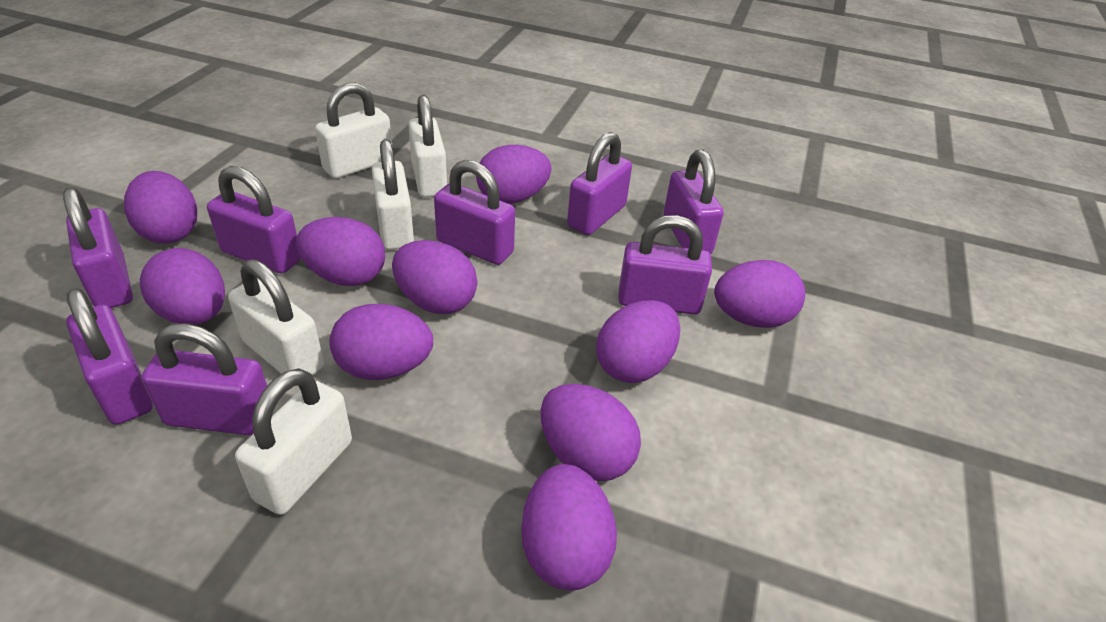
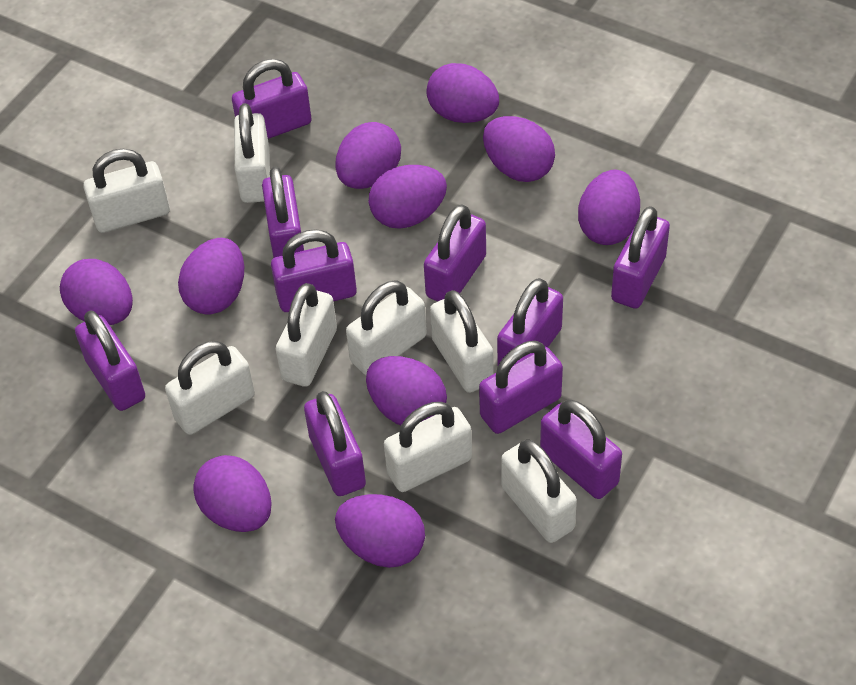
purple padlock: [63,187,133,308] [66,288,153,425] [141,323,267,436] [207,166,301,274] [434,160,515,265] [567,132,632,235] [618,215,712,315] [664,150,724,254] = 8 -> [75,311,145,411] [232,59,312,139] [262,167,304,258] [271,229,357,312] [304,391,366,496] [424,204,486,302] [479,341,563,434] [497,278,563,365] [540,400,622,499] [611,206,670,309] = 10
white padlock: [228,259,324,375] [235,368,352,515] [315,83,392,179] [372,139,414,250] [408,95,447,198] = 5 -> [83,149,170,233] [165,341,255,435] [234,103,270,203] [276,283,337,387] [346,281,427,375] [384,402,472,492] [430,290,494,393] [501,440,577,543] = 8

